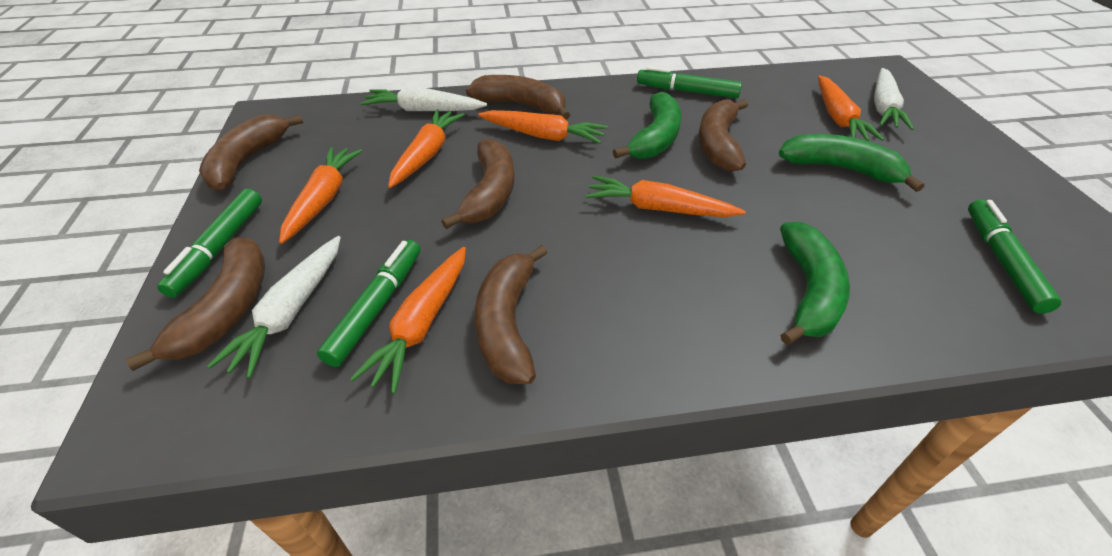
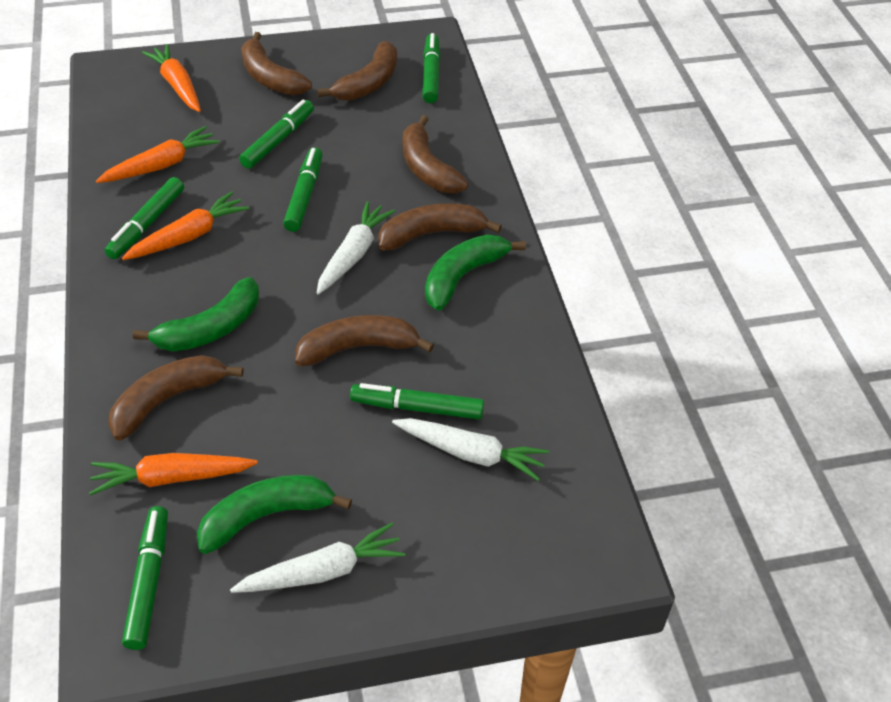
green marker: [157,189,262,298] [317,240,421,367] [637,66,742,98] [968,199,1061,314] = 4 -> [105,177,184,259] [122,506,168,650] [239,100,314,169] [283,147,323,232] [350,383,484,419] [422,33,440,103] = 6
orange carrot: [279,147,363,244] [350,247,466,394] [388,109,465,188] [478,110,608,144] [586,175,746,217] [818,75,884,141] = 6 -> [89,453,258,495] [96,126,220,183] [122,191,249,260] [142,44,201,112] = 4

